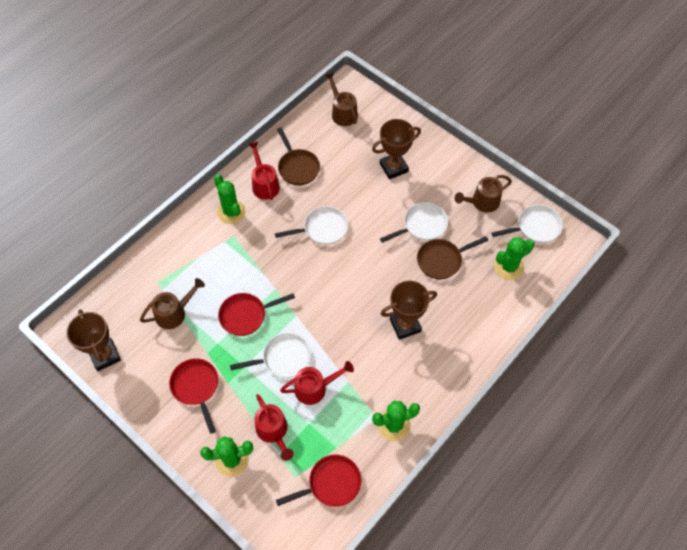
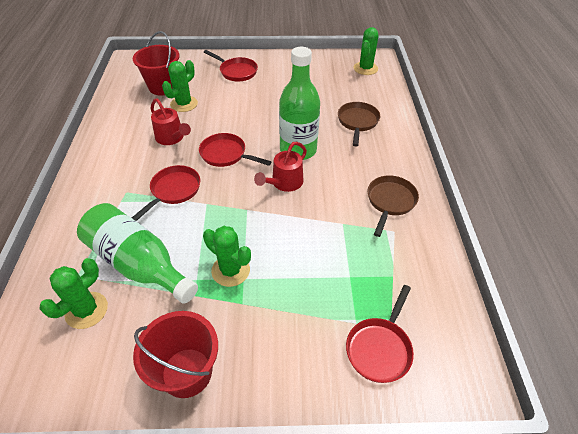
brown trophy: [66,309,121,371] [372,119,421,179] [381,281,437,340] = 3 -> none = 0
brown watering can: [140,278,205,329] [325,72,358,126] [455,175,512,213] = 3 -> none = 0
green bottle: none = 0 -> [77,203,198,304] [279,47,320,160] = 2
red bucket: none = 0 -> [133,31,180,95] [133,311,218,398] = 2
red pan: [169,358,218,434] [218,293,295,336] [276,454,361,507] = 3 -> [132,165,200,221] [199,133,271,167] [204,50,258,81] [346,285,414,383] = 4
red watering can: [248,142,280,200] [255,394,294,461] [280,361,354,405] = 3 -> [151,98,191,145] [254,142,307,192] = 2
white pan: [230,333,311,378] [275,206,348,245] [380,202,448,243] [491,204,563,243] = 4 -> none = 0

